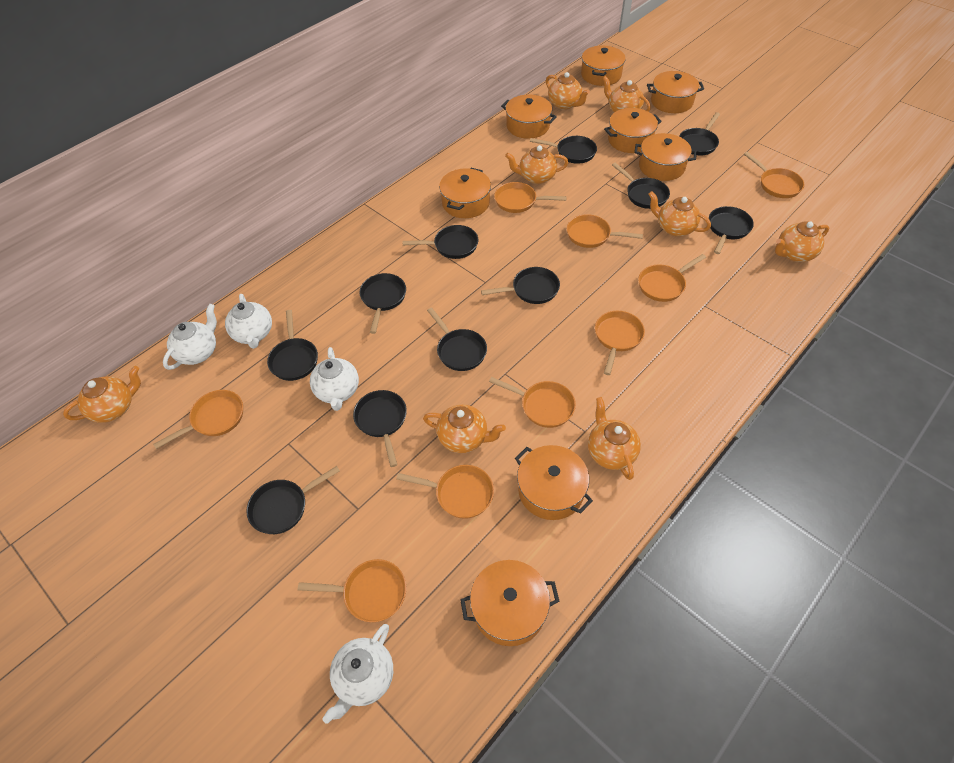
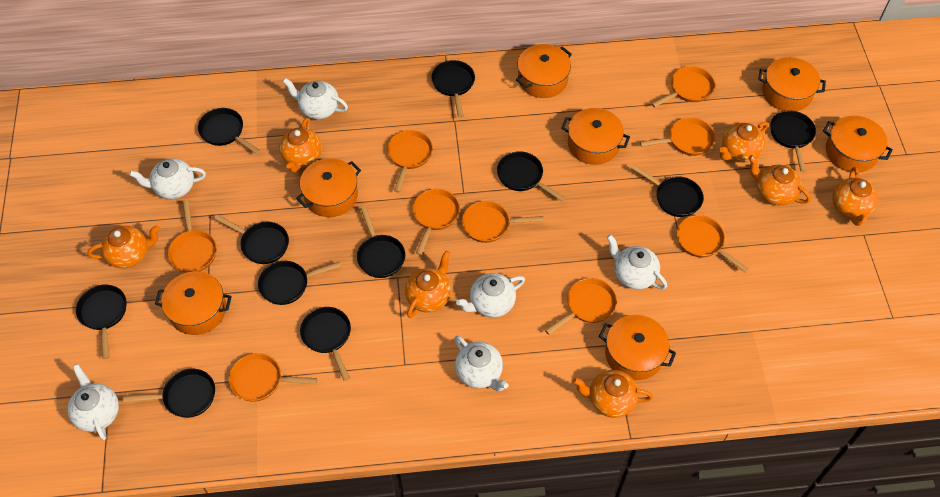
orange pot: [439,168,491,218] [460,560,559,646] [501,95,557,139] [515,445,593,520] [581,46,626,86] [604,108,662,153] [634,133,697,181] [647,71,704,113] = 8 -> [155,271,232,335] [296,158,361,217] [516,44,572,98] [561,108,630,165] [599,315,676,380] [758,57,826,111] [823,116,893,173] = 7
orange teapot: [63,366,141,423] [423,404,506,453] [505,145,568,184] [546,72,590,110] [588,397,641,480] [602,76,651,112] [648,191,711,237] [775,222,829,262] = 8 -> [87,225,160,268] [279,118,322,173] [405,251,451,318] [573,370,653,418] [719,122,768,162] [749,155,811,206] [832,167,878,226] = 7
white teapot: [163,304,217,370] [225,294,272,349] [310,347,359,411] [322,624,393,724] = 4 -> [68,364,119,440] [129,158,206,199] [283,78,348,119] [454,336,508,391] [456,273,525,318] [607,234,667,289] = 6

